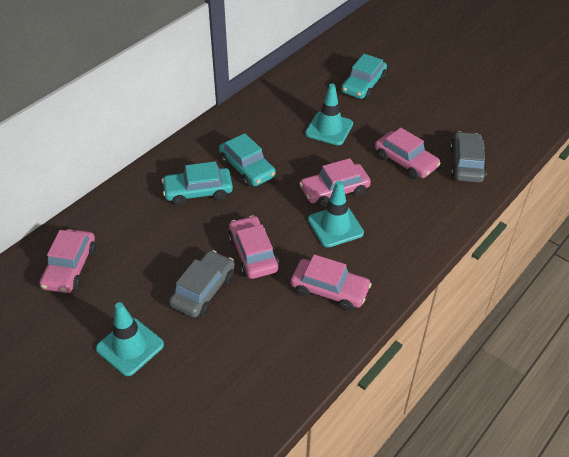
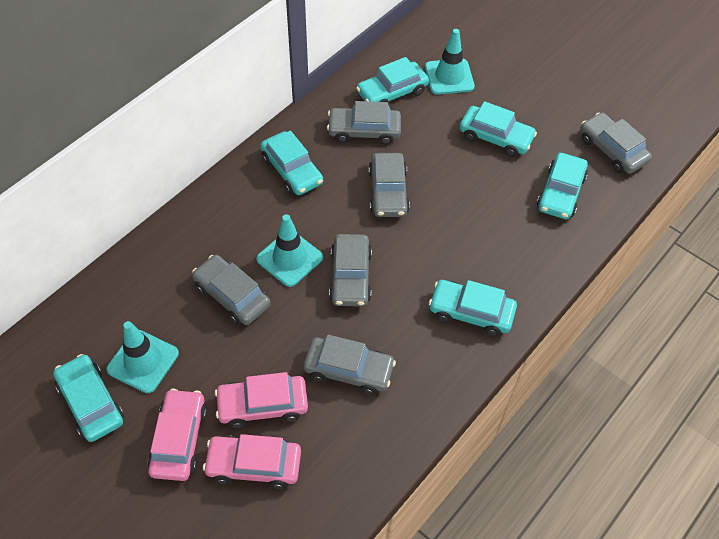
grey car: [169,250,235,318] [450,131,486,183] = 2 -> [192,255,271,325] [303,334,396,395] [327,101,401,145] [329,234,372,306] [369,153,410,217] [580,112,652,174] = 6
pink car: [39,229,96,293] [228,215,279,279] [291,254,372,311] [299,158,371,207] [375,128,441,179] = 5 -> [148,389,207,481] [203,434,301,489] [215,372,308,428] = 3
turquoise car: [162,161,233,206] [219,133,276,187] [341,54,387,99] = 3 -> [53,354,124,442] [260,131,323,195] [356,57,429,105] [429,280,517,336] [459,101,537,157] [537,153,588,219] = 6

